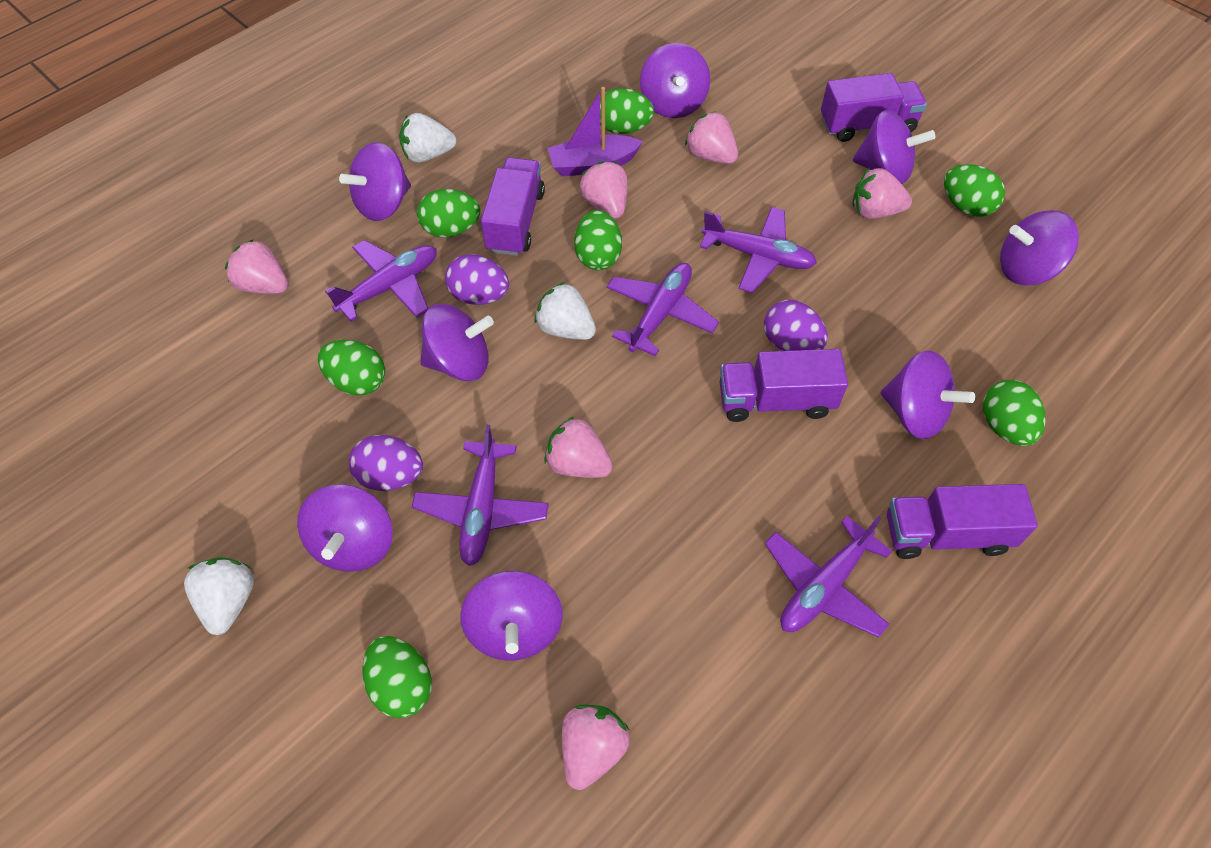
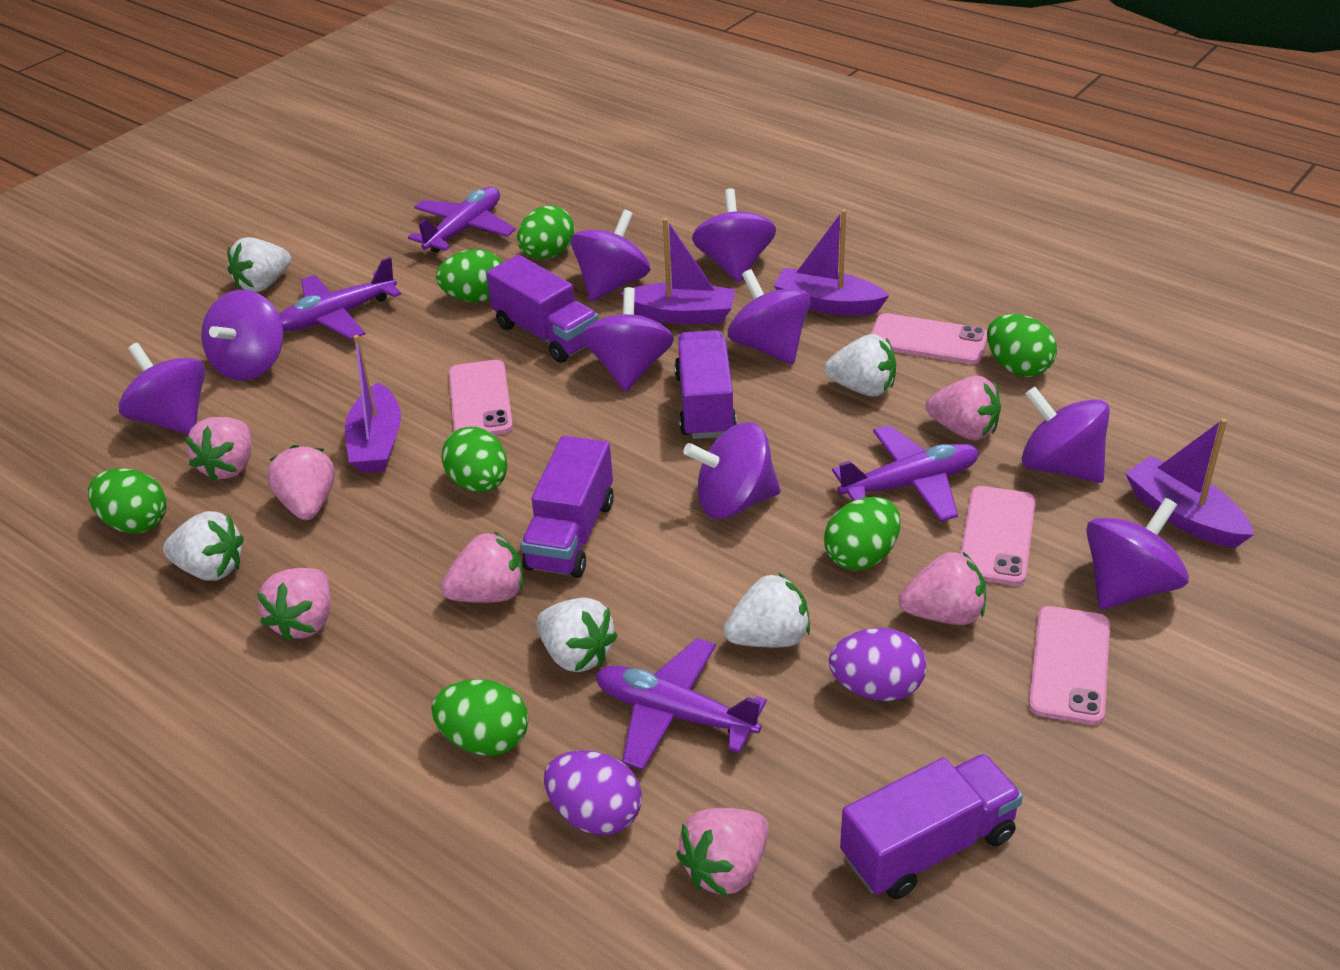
pink phone: none = 0 -> [449,360,513,435] [871,313,987,364] [960,486,1036,585] [1029,606,1110,725] = 4
pink strawberry: [225,240,288,294] [544,417,613,478] [562,705,630,790] [580,161,628,219] [685,111,738,164] [852,168,912,219] = 6 -> [185,417,252,482] [257,568,331,642] [267,445,335,520] [441,531,523,603] [676,808,769,897] [899,552,986,625] [926,376,1001,440] = 7
purple boat: [547,87,643,176] = 1 -> [345,335,401,473] [620,218,736,324] [774,209,889,315] [1125,418,1254,548] = 4
purple egg: [349,435,423,491] [445,254,509,305] [764,300,828,351] = 3 -> [544,750,642,835] [829,628,926,701] = 2
purple plane: [325,240,437,321] [412,425,549,566] [607,263,719,356] [700,207,817,293] [765,516,892,638] = 5 -> [279,257,401,340] [408,187,516,253] [595,638,767,770] [832,425,979,522] = 4
purple spinning top: [297,484,393,572] [339,142,411,221] [420,304,494,381] [460,571,563,661] [640,43,710,118] [853,110,935,184] [881,350,975,439] [1000,210,1079,285] = 8 -> [118,343,205,435] [201,290,283,380] [571,209,650,301] [581,287,674,392] [683,422,781,519] [692,188,776,282] [728,269,811,365] [1021,387,1110,483] [1086,498,1189,609] = 9
white strawberry: [184,557,254,635] [399,113,456,163] [535,282,596,340] = 3 -> [163,511,244,581] [227,237,291,292] [537,598,618,672] [723,573,810,647] [824,334,896,397] = 5

